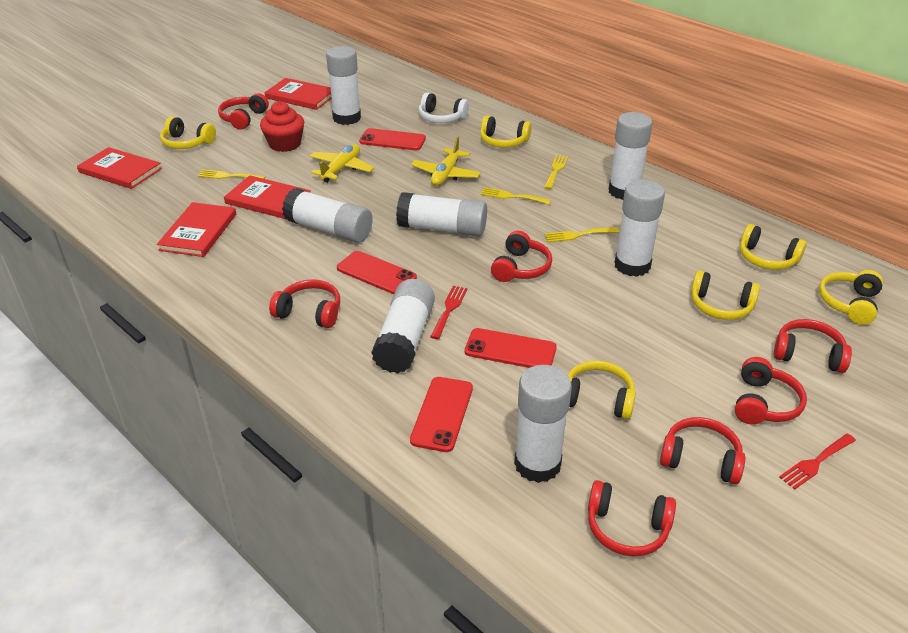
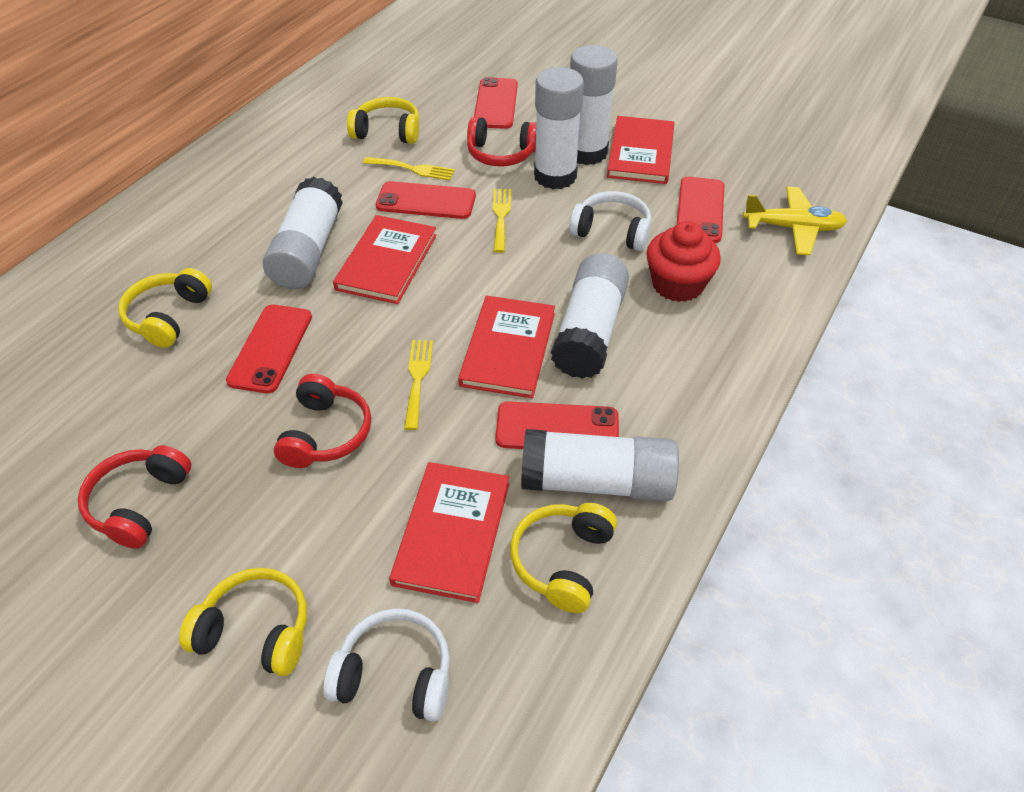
red fork: [430,286,467,339] [779,434,856,490] = 2 -> none = 0
red headphones: [218,93,269,130] [269,279,340,328] [491,231,552,282] [588,480,676,556] [660,417,745,484] [735,357,807,424] [774,319,852,373] = 7 -> [78,445,191,549] [274,374,371,468] [467,117,536,166] = 3
red phone: [337,251,417,294] [359,128,426,150] [410,377,473,452] [465,328,557,368] = 4 -> [226,305,312,393] [376,181,476,219] [474,77,518,129] [495,401,619,449] [676,176,724,243] = 5
white glue stick: [282,188,373,243] [326,46,361,125] [371,279,435,373] [396,192,487,237] [514,365,572,483] [609,112,652,200] [614,180,665,277] = 7 -> [263,177,343,289] [521,429,679,501] [534,67,584,189] [551,253,629,379] [570,45,618,165] = 5
white headphones: [419,92,469,123] = 1 -> [323,608,450,721] [569,191,651,251] = 2
yellow fork: [198,169,265,179] [481,187,551,204] [544,155,568,189] [544,227,619,242] = 4 -> [363,157,455,180] [404,340,433,430] [492,189,511,253] = 3
yellow headphones: [160,116,216,149] [480,116,532,148] [568,361,636,419] [691,270,760,320] [740,224,807,270] [819,270,883,325] = 6 -> [118,268,212,348] [179,568,307,676] [347,97,419,144] [510,503,617,613] = 4
yellow plane: [310,144,374,183] [411,136,481,186] = 2 -> [743,187,847,255] = 1

